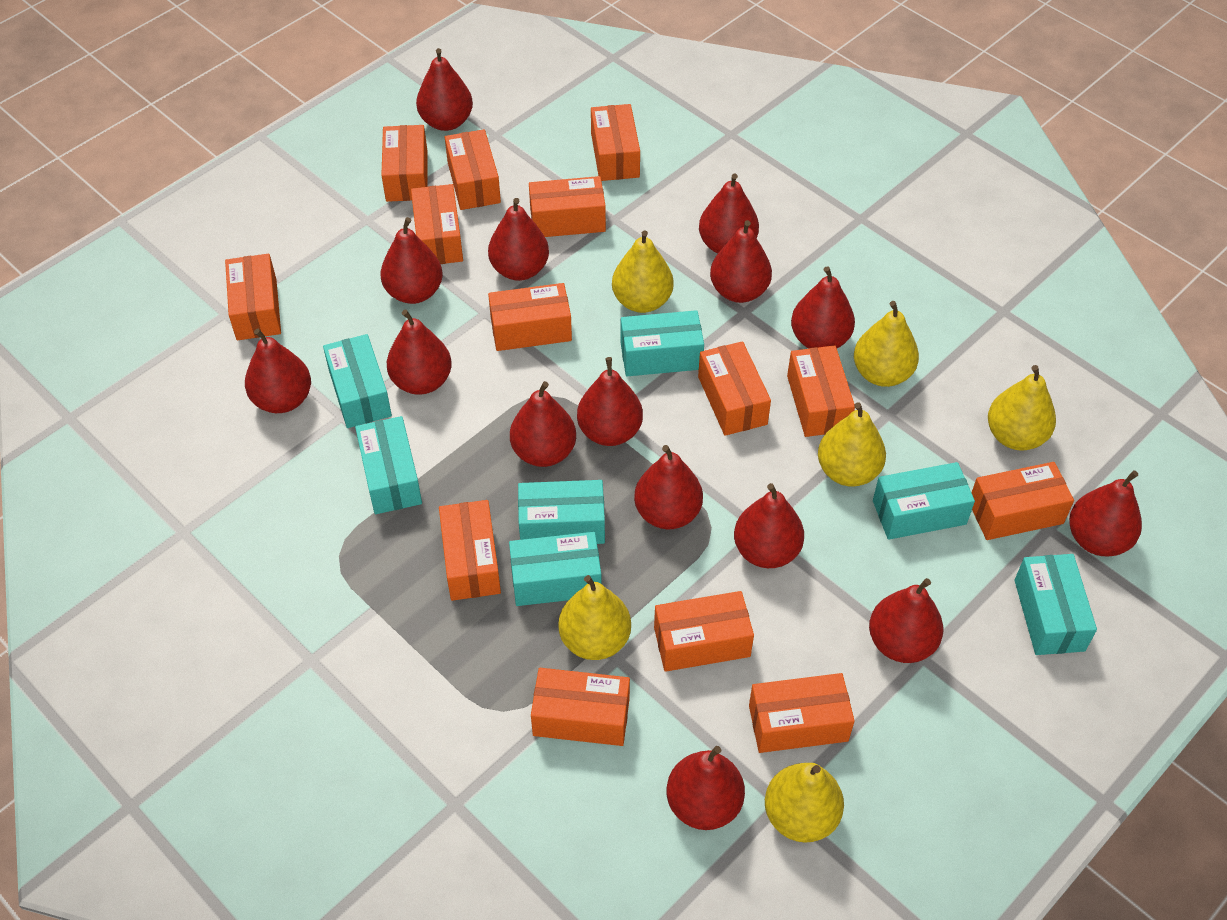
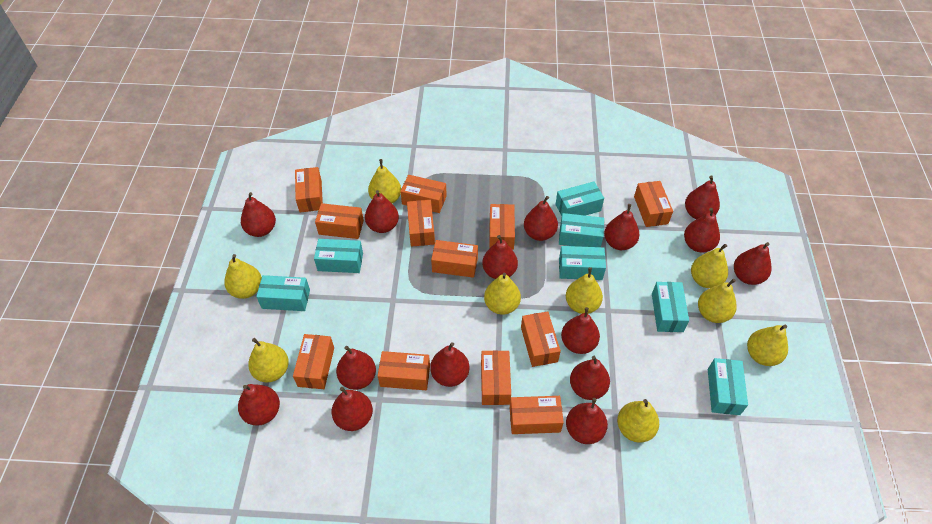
orange box: [225,254,281,340] [381,125,428,202] [411,184,463,264] [439,500,501,601] [445,129,501,210] [488,283,572,351] [529,176,606,237] [531,668,630,746] [591,104,640,181] [654,591,754,672] [698,341,771,436] [749,673,855,753] [787,345,855,437] [971,462,1074,540] = 14 -> [293,334,334,389] [295,167,323,212] [315,203,364,239] [378,351,430,390] [400,175,447,213] [407,200,435,247] [431,240,478,278] [481,350,511,405] [489,204,515,250] [510,396,564,434] [521,311,561,367] [634,181,673,227] = 12
yellow pear: [558,575,631,660] [612,230,674,313] [765,763,844,843] [818,402,886,487] [854,301,919,387] [988,365,1056,451] = 6 -> [224,254,262,299] [248,338,289,382] [368,159,401,203] [484,272,521,315] [566,267,603,314] [617,399,659,443] [691,244,728,288] [698,279,737,323] [747,325,788,366] = 9

